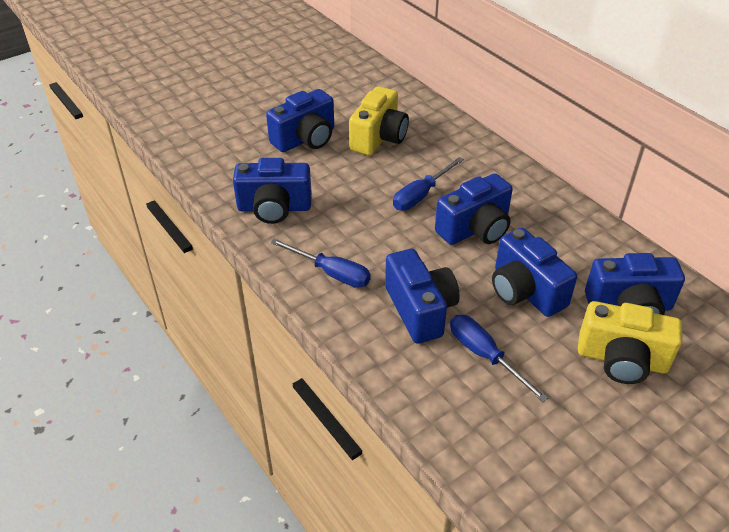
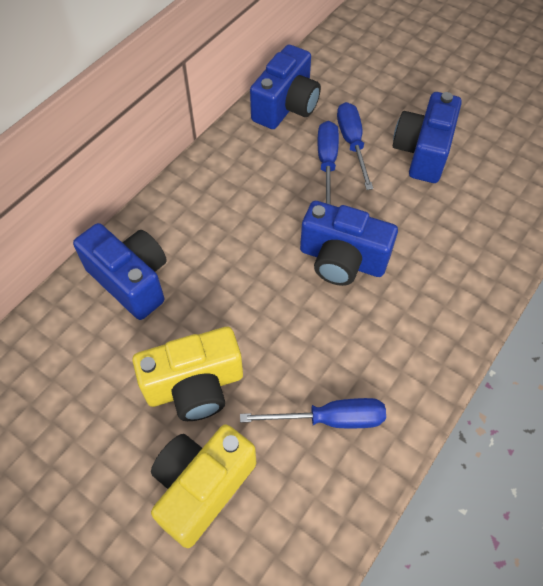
blue camera: [233,158,312,224] [266,89,334,152] [385,249,460,344] [435,173,513,245] [492,228,577,317] [585,253,685,315] = 6 -> [73,223,167,320] [250,45,321,129] [300,201,398,286] [393,92,462,183] = 4

